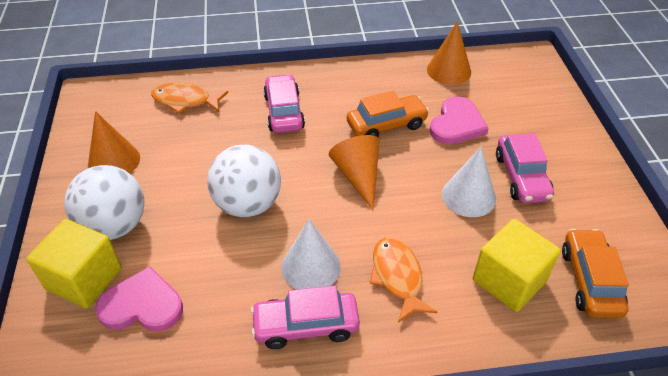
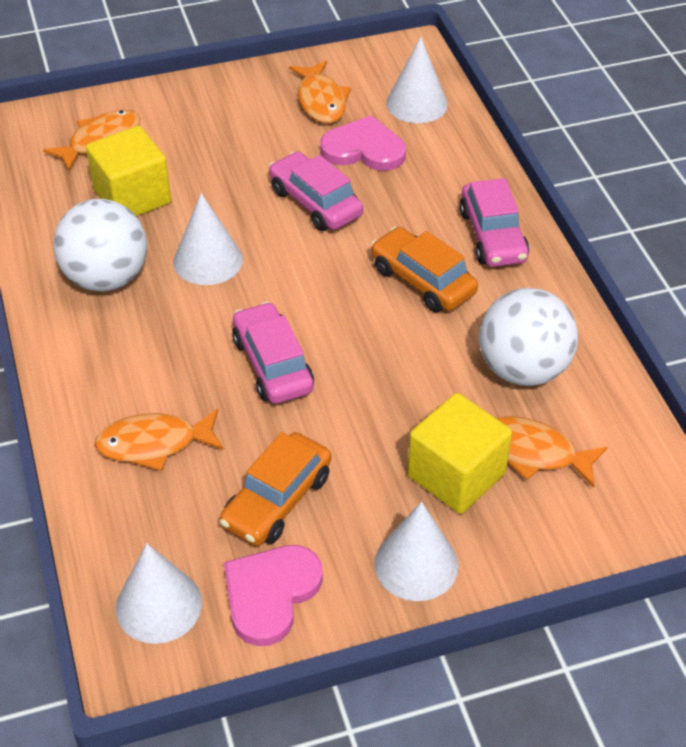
orange cone: [88,111,140,174] [329,135,380,210] [427,21,471,85] = 3 -> none = 0
orange fish: [151,83,228,114] [370,237,437,323] = 2 -> [43,110,140,171] [95,409,224,471] [289,61,351,123] [495,416,608,487] = 4
white cone: [282,219,341,290] [442,147,496,217] = 2 -> [116,543,202,644] [174,193,243,285] [374,501,459,601] [386,37,448,123] = 4

